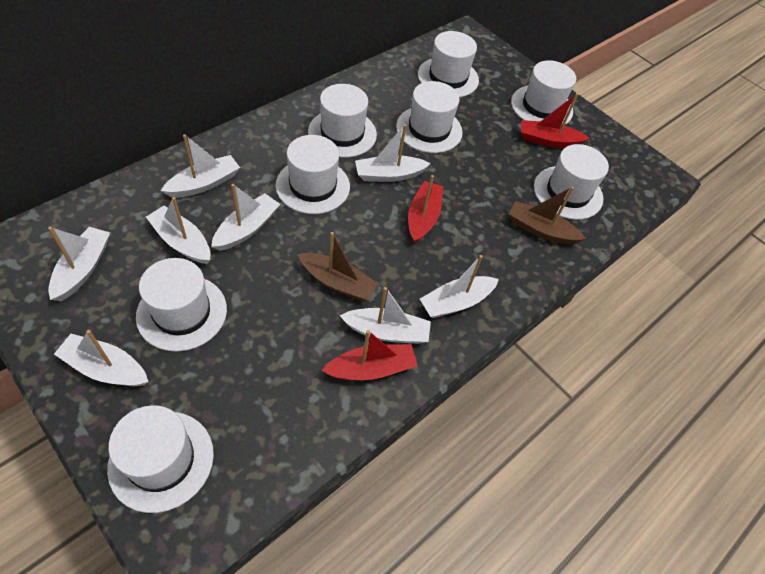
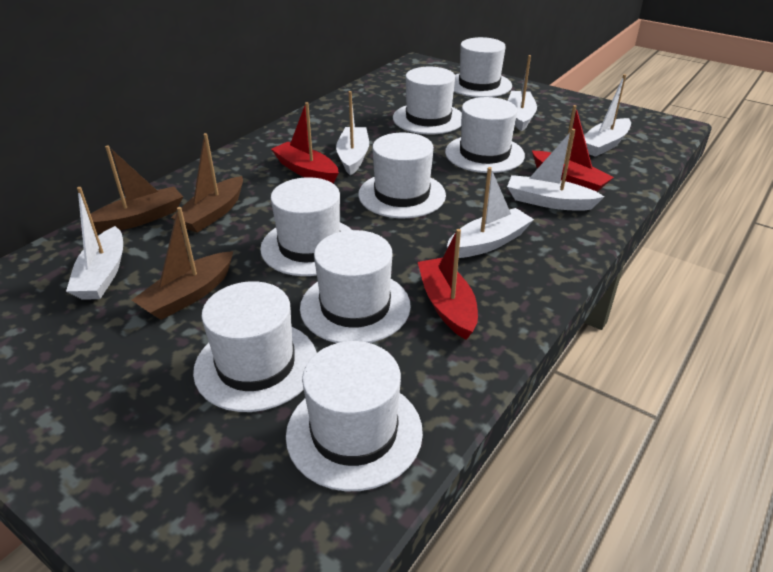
brown boat: [298,232,379,301] [509,187,586,244] = 2 -> [91,145,183,233] [132,207,233,320] [171,133,243,233] = 3
white boat: [48,227,110,301] [54,330,148,386] [146,197,211,264] [161,134,240,198] [211,184,280,251] [340,287,431,344] [355,124,431,182] [420,255,499,318] = 8 -> [66,187,123,300] [336,91,369,176] [447,167,534,258] [507,129,605,211] [508,55,537,132] [584,74,631,157] = 6

